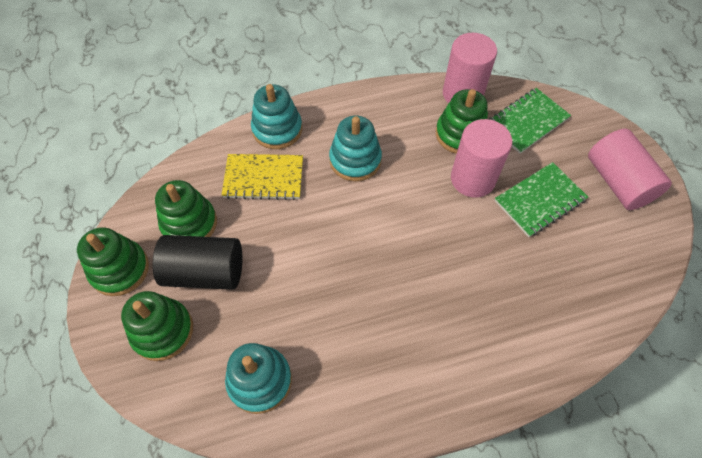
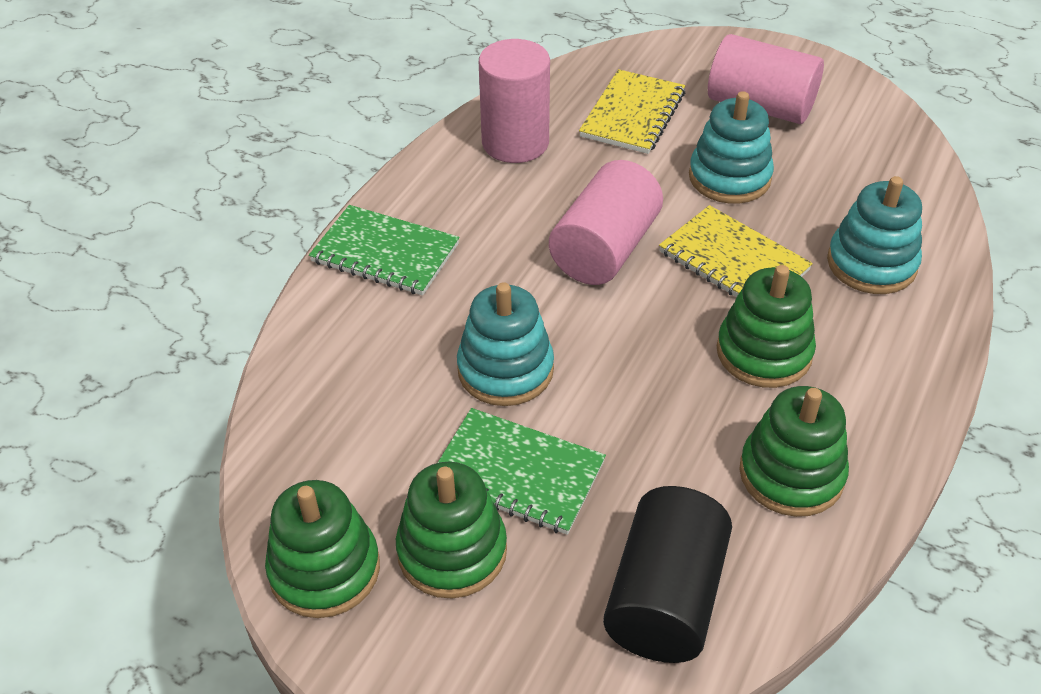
yellow notebook: [221,154,303,200] = 1 -> [579,69,685,154] [659,205,813,297] = 2

